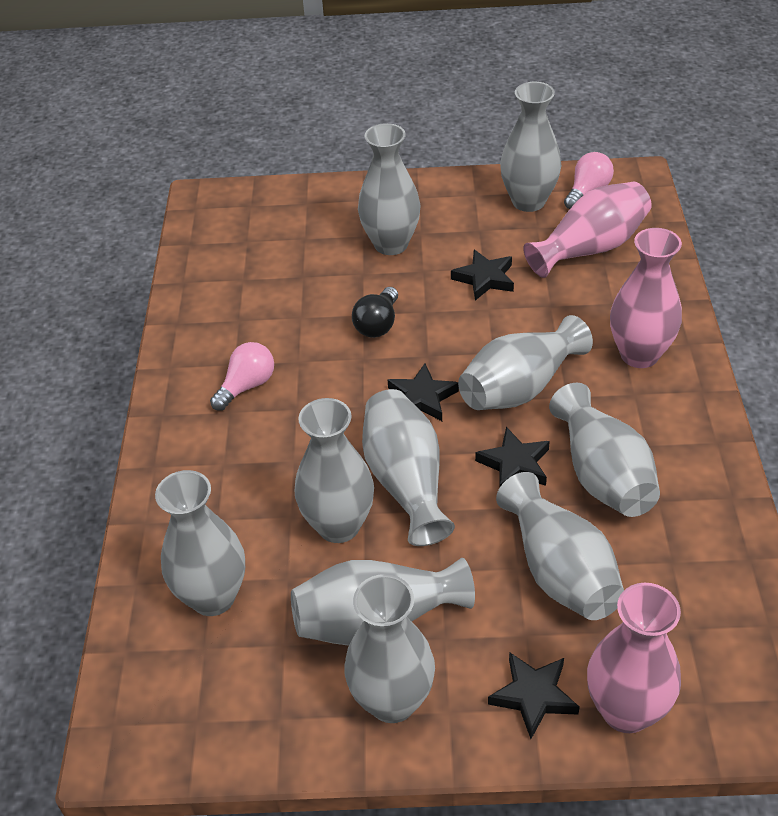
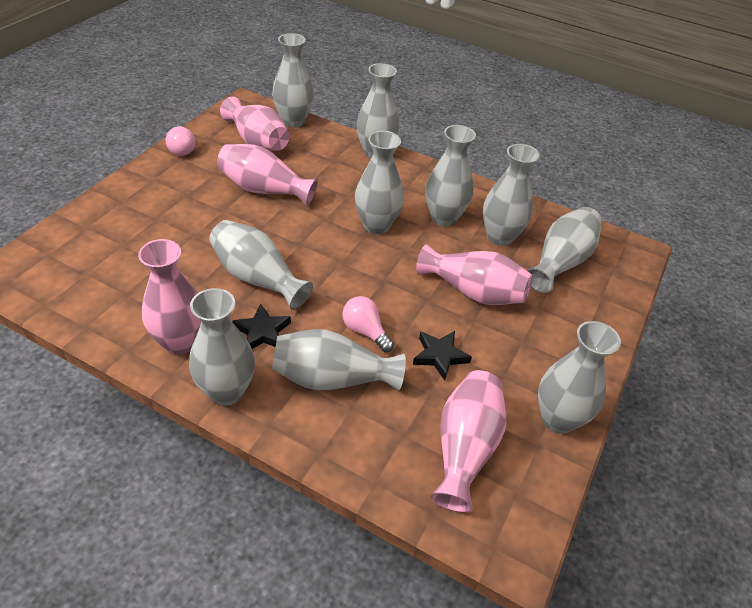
black light bulb: [352,287,398,338] = 1 -> none = 0
black star: [388,364,459,421] [451,250,514,301] [475,427,550,488] [488,652,580,739] = 4 -> [232,304,291,349] [413,331,472,381] = 2
pink vase: [523,182,652,278] [587,583,681,733] [610,228,682,368] = 3 -> [138,239,202,355] [217,144,318,206] [220,97,289,151] [416,244,533,305] [430,370,507,513] = 5

